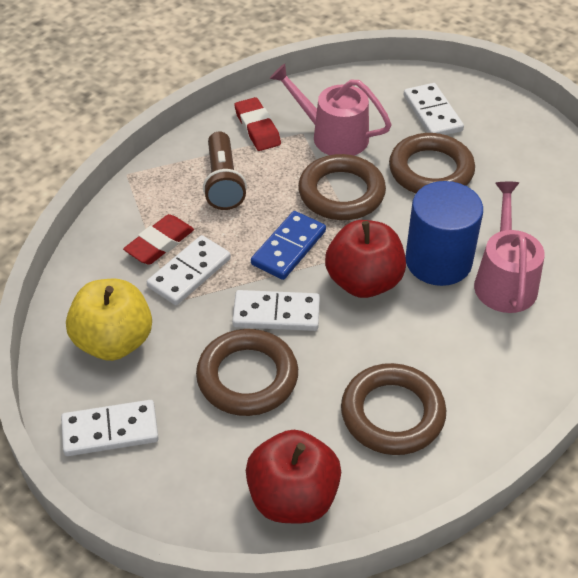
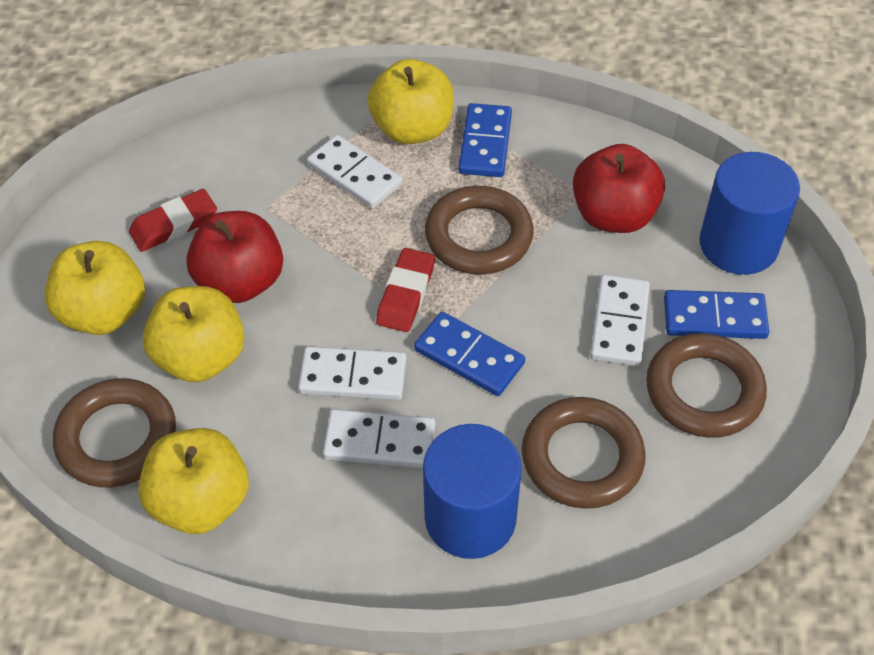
blue cylinder: [405,181,483,286] = 1 -> [423,424,522,559] [699,152,800,275] = 2
blue domino: [251,211,326,280] = 1 -> [414,312,525,396] [459,103,512,177] [664,290,769,339] = 3
brown flashlight: [203,131,247,210] = 1 -> none = 0
pink watering can: [270,64,392,156] [474,182,545,313] = 2 -> none = 0
yellow apple: [66,279,152,361] = 1 -> [45,241,145,335] [138,428,249,534] [143,286,245,382] [368,59,454,144] = 4

